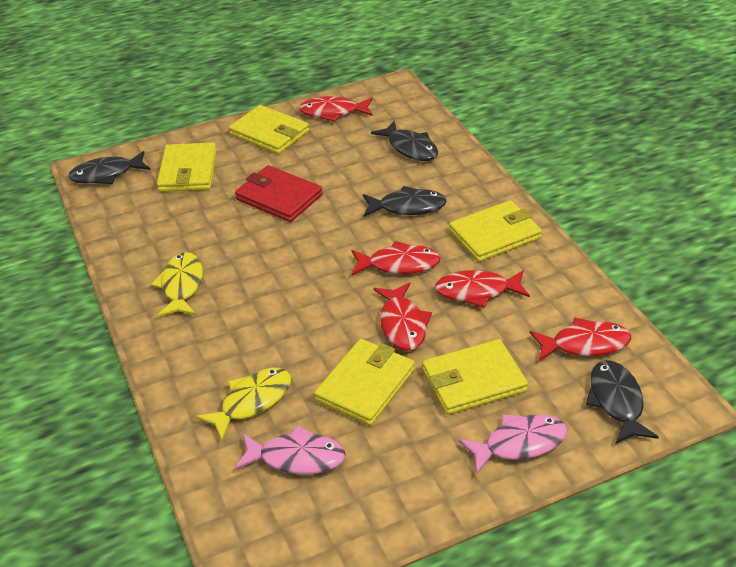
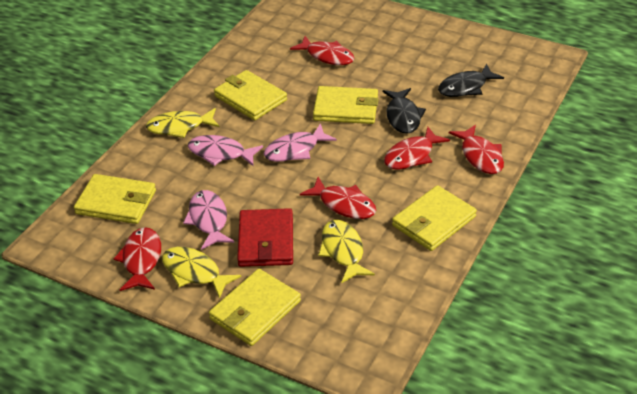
black fish: [68,151,150,184] [363,186,447,217] [371,121,438,161] [586,360,659,444] = 4 -> [383,88,426,134] [438,64,504,97] = 2
pink fish: [235,425,346,475] [459,414,568,475] = 2 -> [183,190,234,250] [188,135,263,166] [264,123,337,162] = 3
yellow fish: [151,252,203,317] [195,368,291,441] = 2 -> [146,108,219,138] [162,247,241,299] [318,220,375,284] = 3

